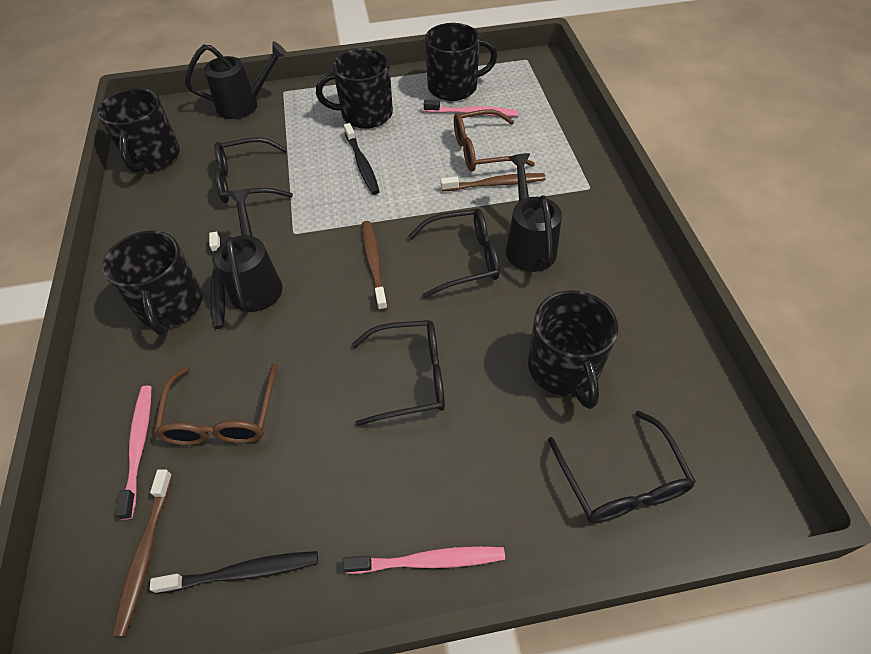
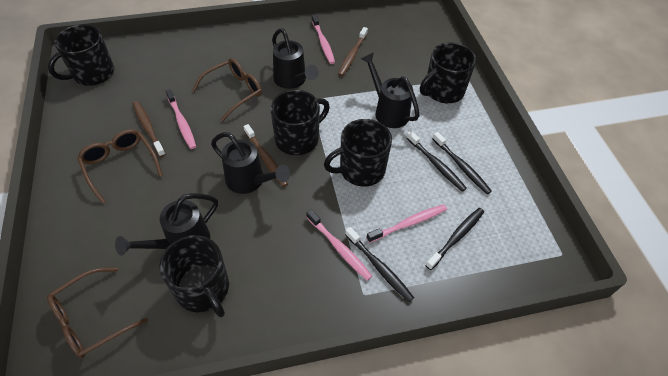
black glasses: [214,137,293,203] [352,320,445,426] [408,209,500,298] [548,410,696,524] = 4 -> none = 0
black toothbrush: [150,551,318,594] [209,232,225,329] [344,123,380,195] = 3 -> [345,227,414,302] [406,131,467,192] [425,208,484,270] [432,132,492,194] = 4
black watering can: [185,41,287,119] [214,190,282,312] [506,153,562,272] = 3 -> [115,193,218,256] [211,132,290,194] [272,28,319,89] [361,52,420,128] = 4
brown glasses: [154,363,277,445] [454,109,535,171] = 2 -> [47,267,148,358] [77,129,163,204] [192,58,262,122] = 3
pink toothbrush: [115,385,151,520] [343,546,505,574] [424,100,519,117] = 3 -> [166,89,196,149] [306,210,372,281] [312,14,335,64] [366,204,447,243] = 4

